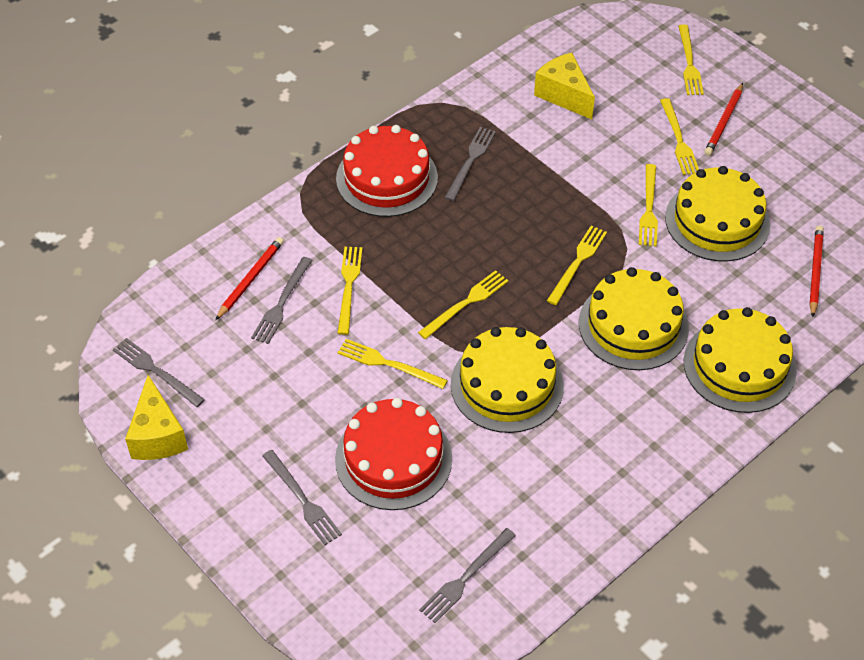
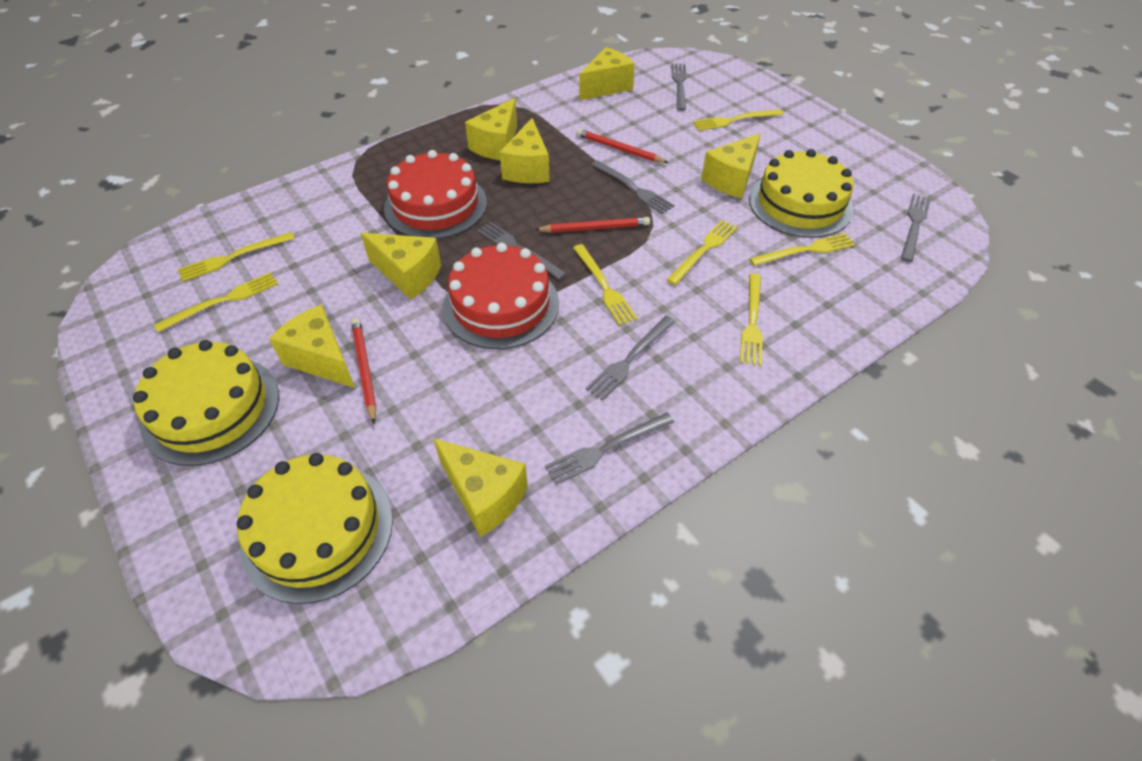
grey fork: [113,338,205,407] [251,257,313,344] [262,450,342,545] [419,528,516,623] [445,127,496,201] = 5 -> [477,222,567,280] [545,412,674,485] [586,316,675,401] [592,160,674,214] [671,63,687,111] [901,194,931,262] = 6
yellow cake: [451,327,564,433] [579,267,689,370] [665,166,770,262] [684,307,797,413] = 4 -> [133,340,279,466] [237,453,393,604] [749,149,854,238] = 3
yellow cheese: [125,375,188,460] [534,53,595,119] = 2 -> [269,305,355,388] [361,233,441,300] [433,438,528,537] [465,98,517,160] [500,118,550,183] [579,47,635,101] [701,133,761,199] = 7

